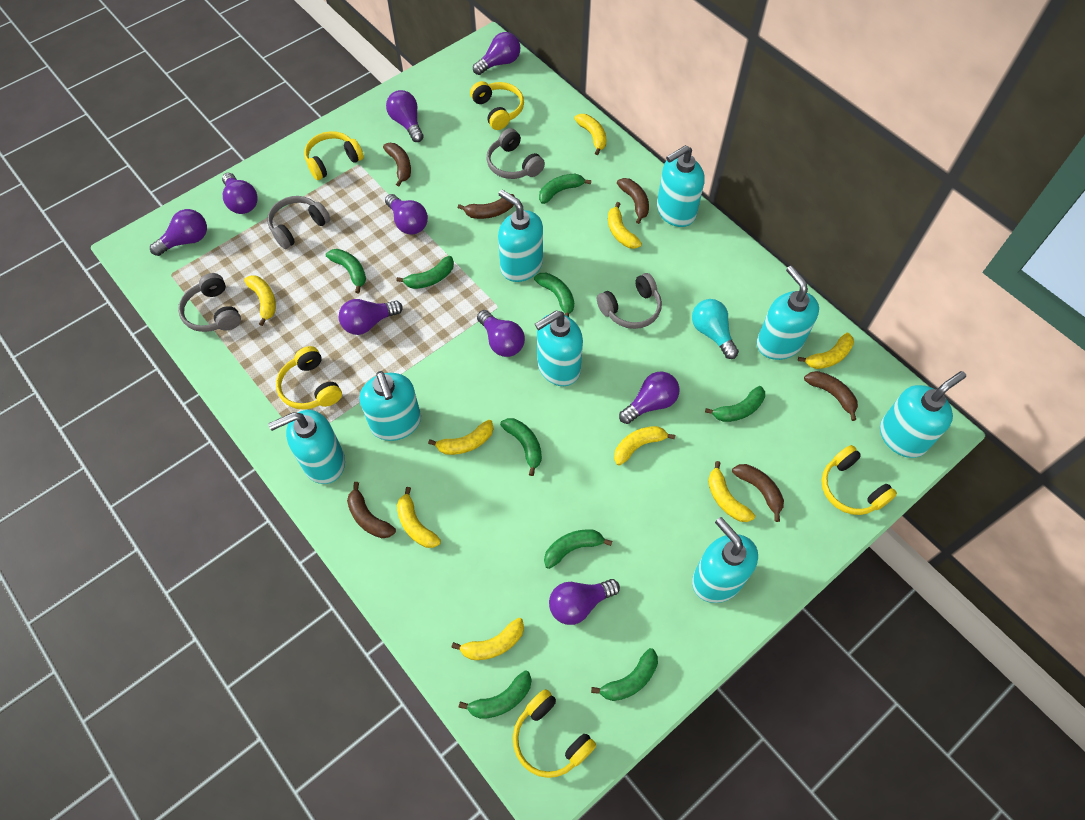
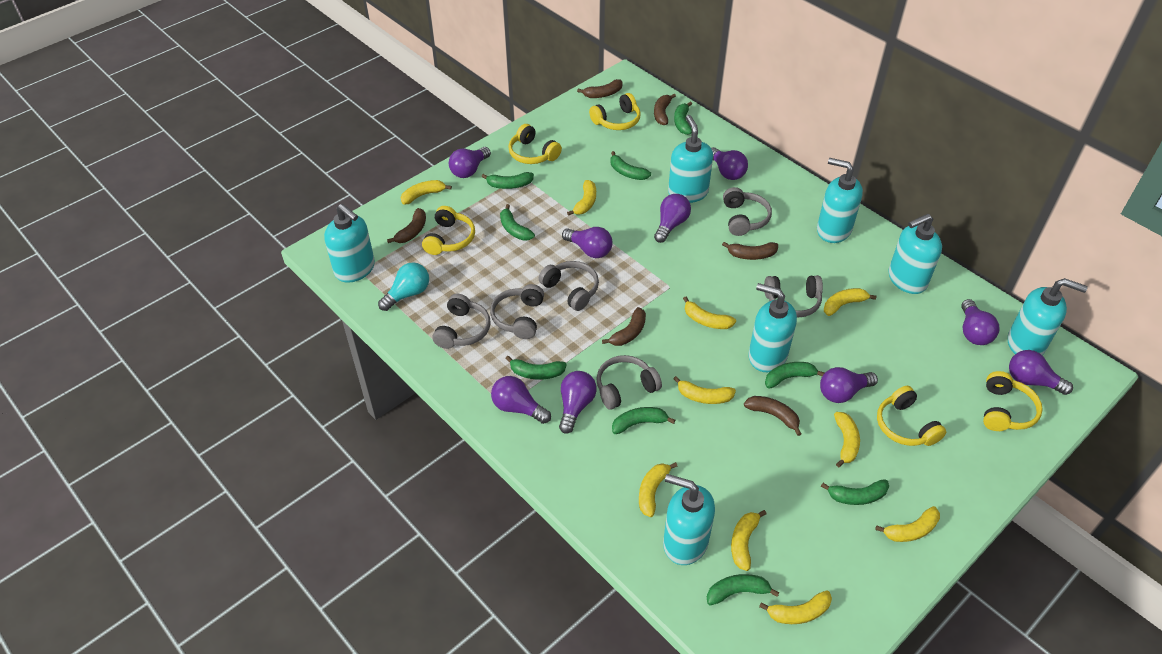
grey headphones: [178,273,241,332] [267,196,330,249] [486,128,545,179] [597,273,662,329] = 4 -> [432,294,491,349] [490,284,544,339] [539,261,599,311] [596,355,662,410] [723,187,772,236] [764,275,823,318] = 6
turquoise soap dispenser: [268,410,345,484] [360,371,421,441] [498,190,543,282] [535,311,583,386] [657,145,705,227] [692,517,758,603] [757,266,819,360] [880,371,966,458] = 8 -> [324,204,375,283] [663,474,715,565] [668,115,713,203] [748,283,797,372] [817,158,863,243] [889,214,942,294] [1008,278,1088,355] = 7
yellow banana: [244,275,276,326] [397,487,441,548] [428,420,494,455] [451,618,524,660] [574,114,606,155] [608,202,642,249] [614,426,675,465] [708,461,755,522] [798,333,854,369] = 9 -> [401,180,452,205] [567,180,596,216] [639,462,678,517] [673,376,736,404] [683,297,736,329] [731,510,767,571] [759,590,832,624] [824,288,876,316] [834,412,860,467] [875,506,940,542] = 10

